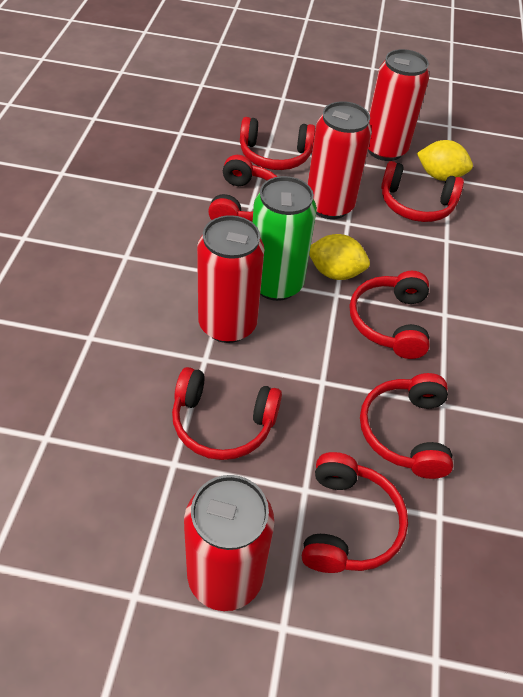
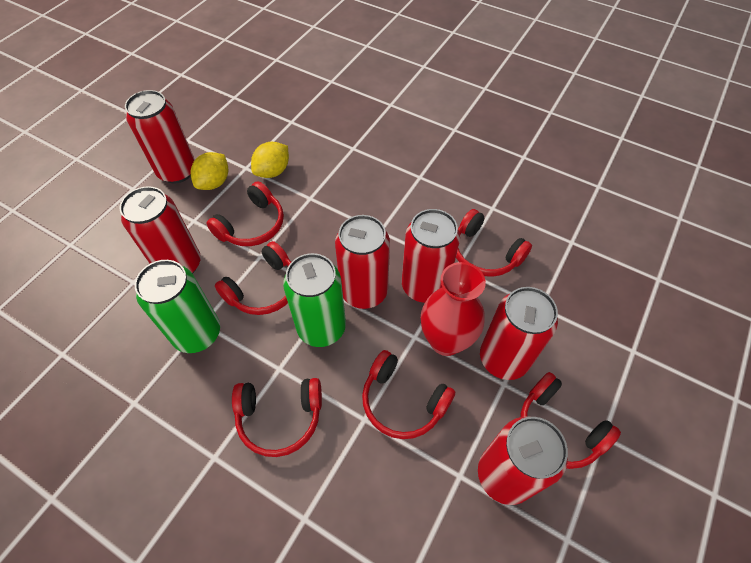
green can: [252,176,317,301] = 1 -> [135,260,220,353] [283,253,346,347] = 2
red can: [184,475,274,611] [197,215,264,343] [308,101,372,219] [368,49,429,161] = 4 -> [119,186,201,274] [125,90,195,183] [335,215,390,309] [402,209,460,303] [478,417,568,505] [480,287,558,380] = 6
red headphones: [172,367,282,460] [208,155,278,222] [240,117,316,170] [302,452,408,573] [350,271,430,359] [360,373,453,479] [381,161,464,222] = 7 -> [207,181,284,246] [215,241,291,315] [232,378,322,457] [362,350,455,439] [456,209,532,277] [520,372,621,469] = 6
red vase: none = 0 -> [421,262,486,356] = 1

